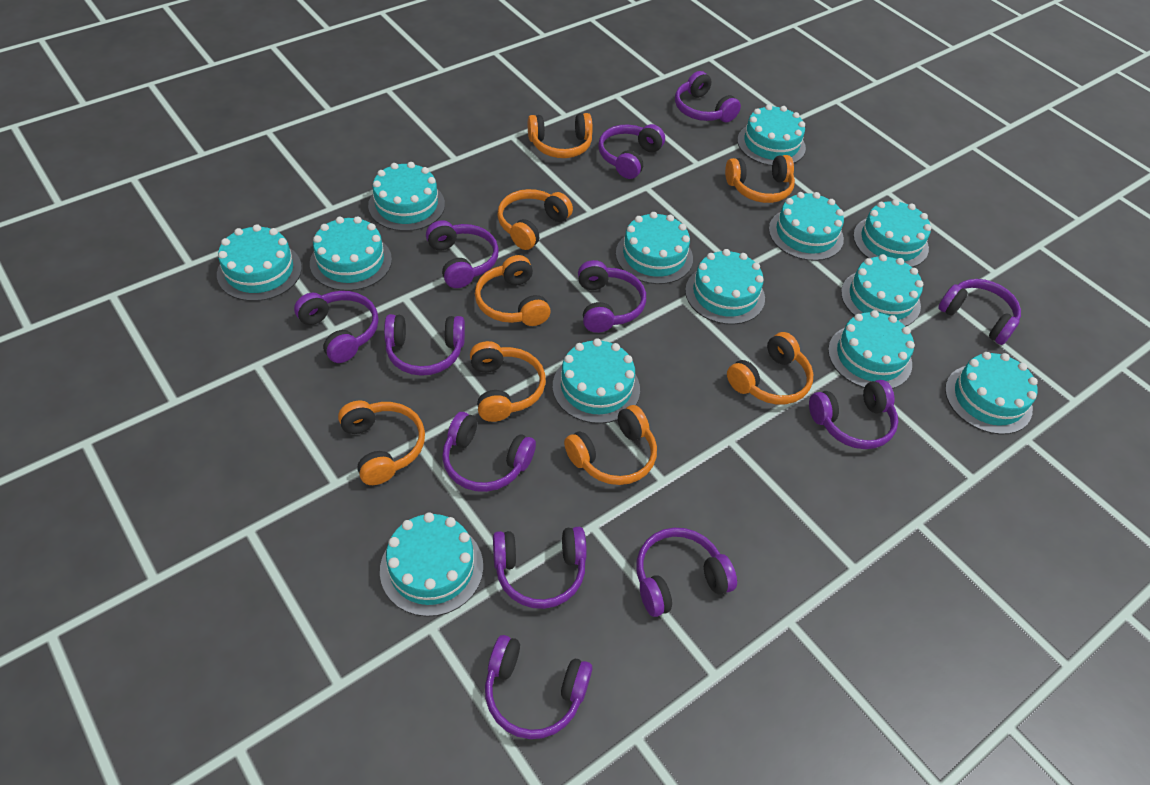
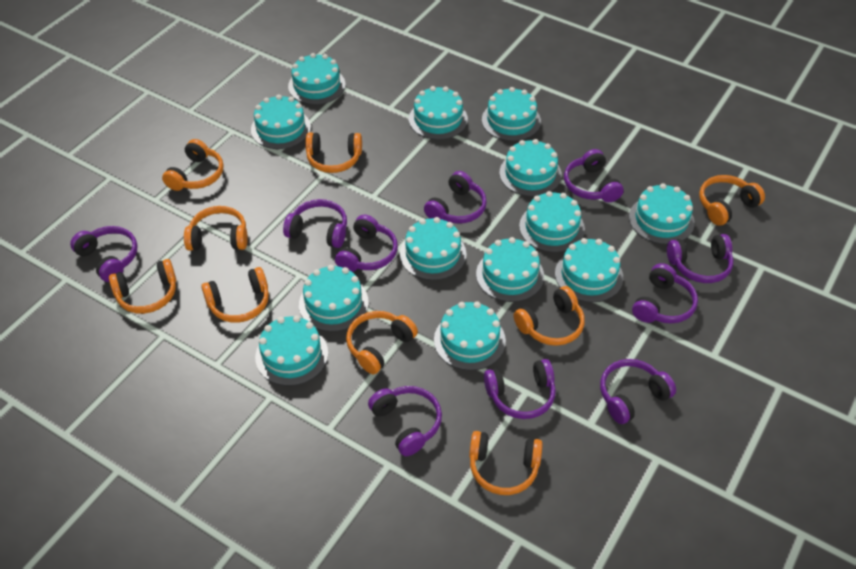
orange headphones: [338,400,425,485] [470,341,546,422] [475,255,551,326] [497,189,573,250] [528,113,593,158] [564,405,657,485] [725,155,795,203] [727,332,813,405] = 8 -> [109,259,176,314] [162,139,224,191] [184,206,248,251] [201,267,269,323] [305,132,362,173] [346,311,418,374] [469,431,543,495] [514,286,585,346] [699,175,765,226] = 9
purple headphones: [294,291,379,363] [384,314,465,376] [426,220,499,288] [442,412,536,492] [485,635,592,739] [493,527,587,609] [578,260,646,333] [598,124,665,179] [636,528,737,617] [675,71,741,122] [809,380,898,449] [938,279,1021,345] = 12 -> [70,226,138,282] [283,199,347,248] [335,215,398,272] [368,386,442,456] [424,171,487,224] [484,359,556,419] [564,149,624,202] [600,359,676,424] [632,263,698,324] [667,234,733,283] = 10

